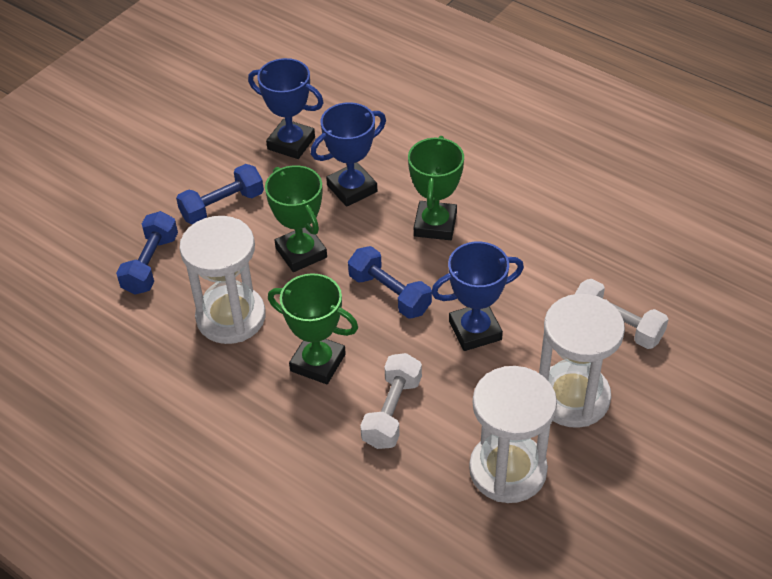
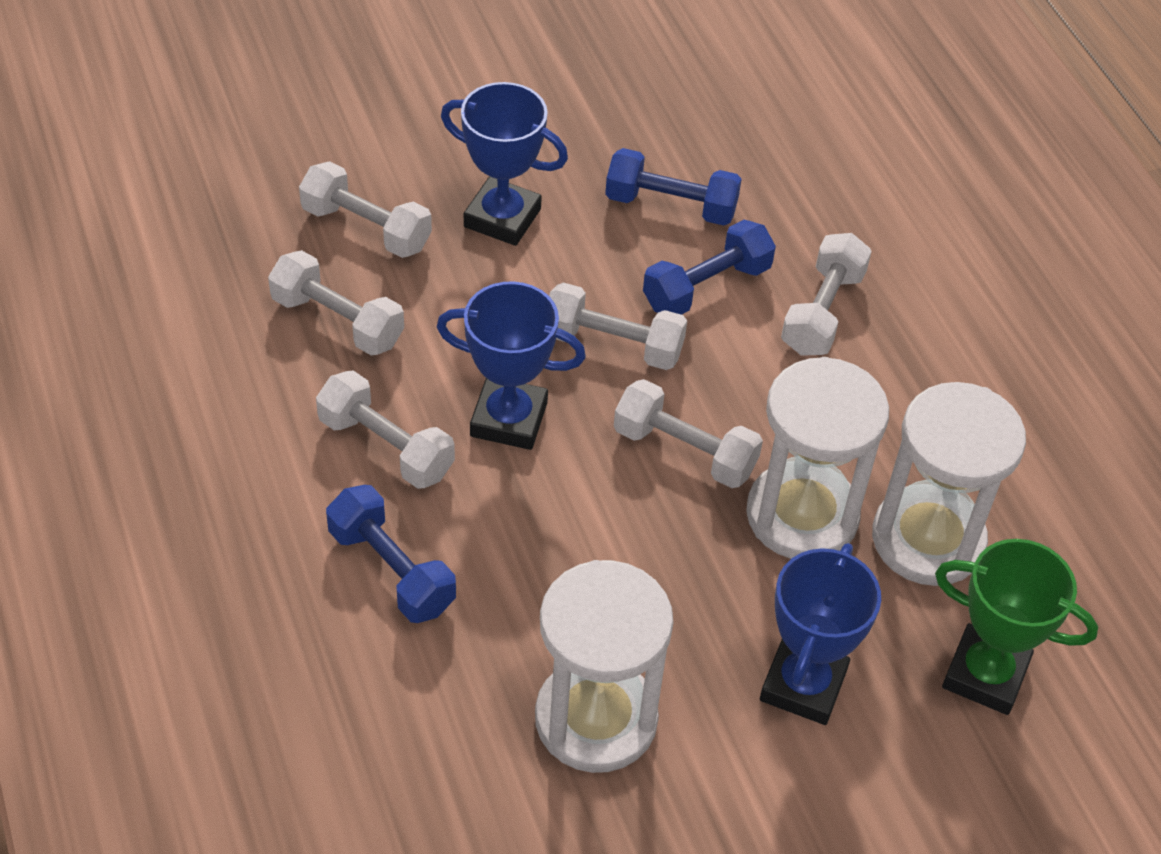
green trophy: [265,165,327,272] [268,273,358,384] [408,136,464,240] = 3 -> [935,539,1098,715] = 1
white dumbbell: [360,353,422,449] [575,279,669,349] = 2 -> [268,250,404,356] [299,161,432,258] [316,370,455,489] [549,282,687,370] [614,379,763,488] [781,233,872,356] = 6

